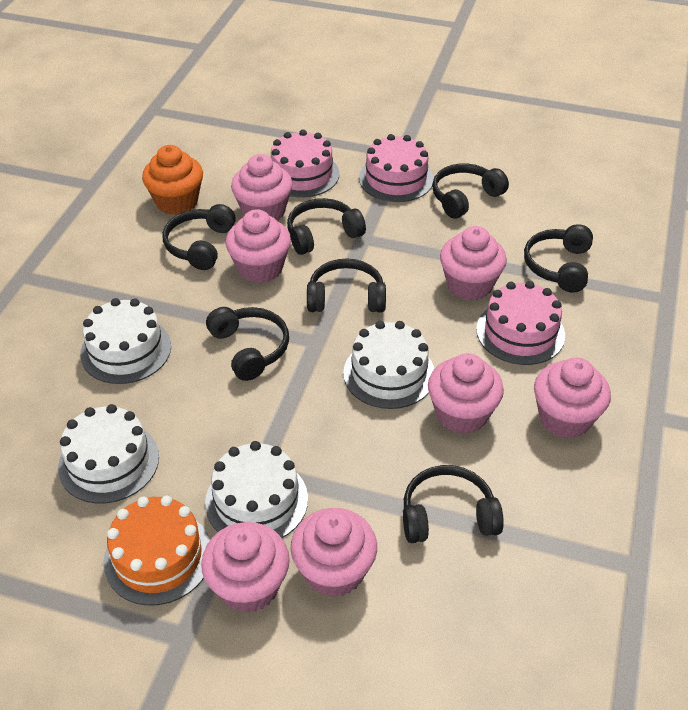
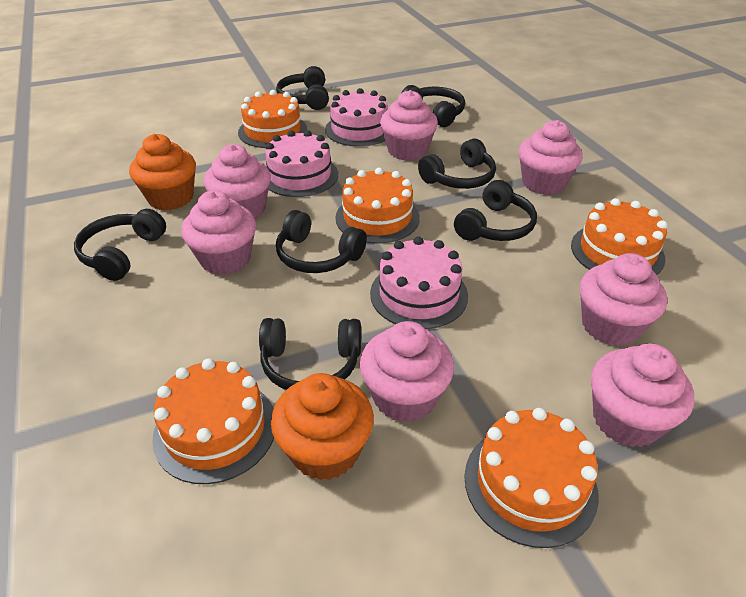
orange cake: [104,495,210,606] = 1 -> [152,359,274,484] [238,90,307,148] [335,168,420,244] [464,408,599,548] [571,198,668,275] = 5
orange cupcake: [142,145,203,215] = 1 -> [129,134,196,210] [271,373,374,480] = 2
white cake: [58,404,159,504] [80,298,171,384] [205,441,308,538] [343,321,434,409] = 4 -> none = 0

